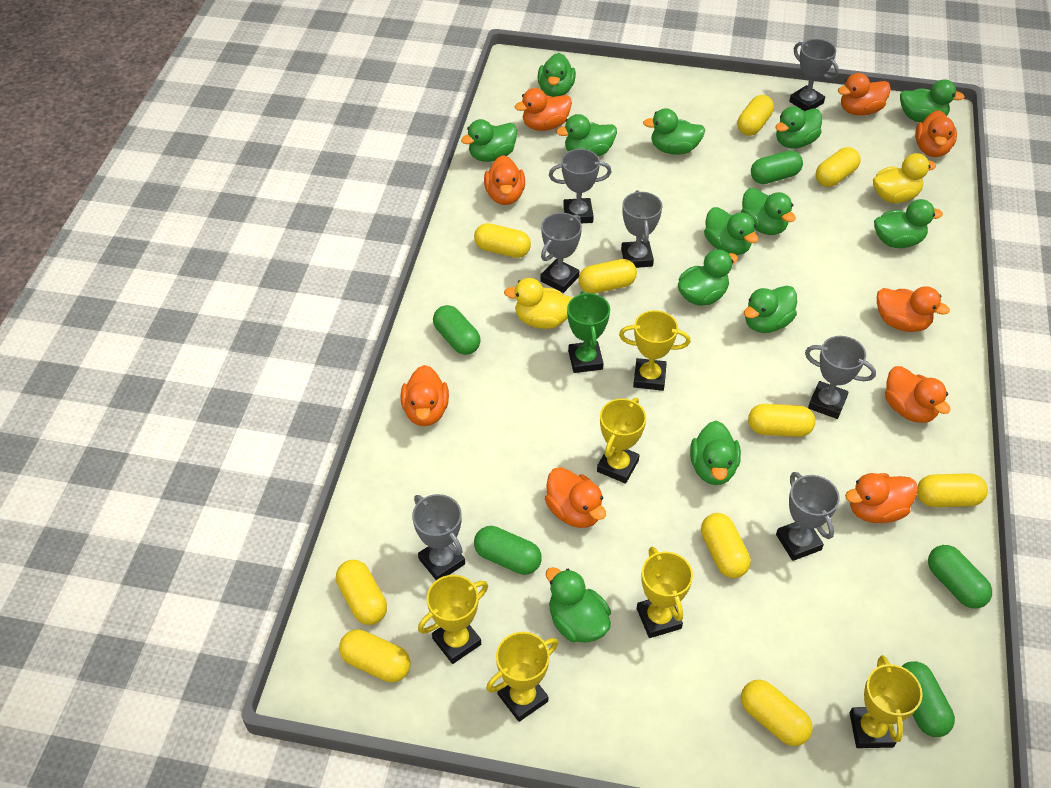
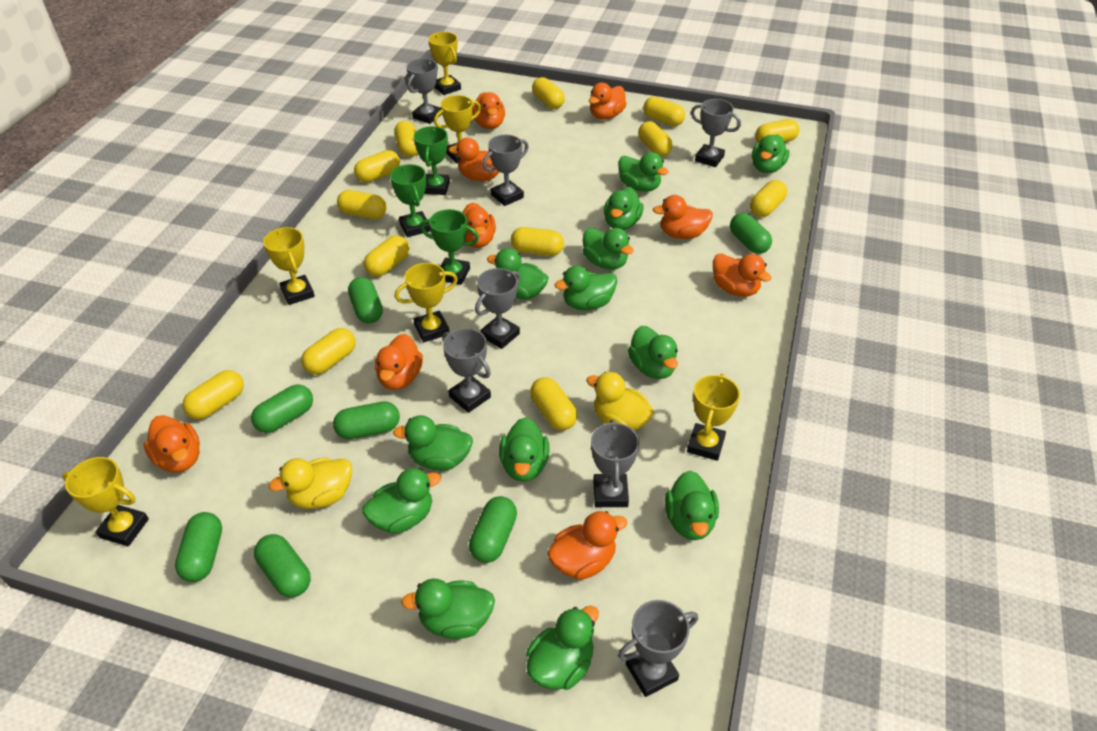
green capsule: [433,305,480,355] [474,526,542,575] [751,150,803,184] [901,661,955,737] [928,545,992,609] = 5 -> [175,512,222,582] [251,384,313,433] [254,534,311,597] [333,401,400,439] [348,277,383,324] [469,496,517,563] [730,213,772,254] = 7
green trophy: [567,291,610,373] = 1 -> [390,164,431,237] [414,126,450,195] [420,209,479,285] = 3
yellow capsule: [336,560,387,625] [339,629,411,682] [474,223,531,258] [578,259,637,294] [701,513,750,578] [737,95,774,136] [741,680,813,746] [748,404,815,437] [816,147,861,187] [917,473,988,507] = 10 -> [182,370,244,420] [301,328,356,375] [337,190,387,219] [354,150,400,183] [364,235,409,277] [394,121,418,157] [511,227,564,256] [530,377,577,430] [532,77,565,109] [638,121,673,157] [643,97,685,126] [750,180,787,217] [755,119,800,143] = 13

